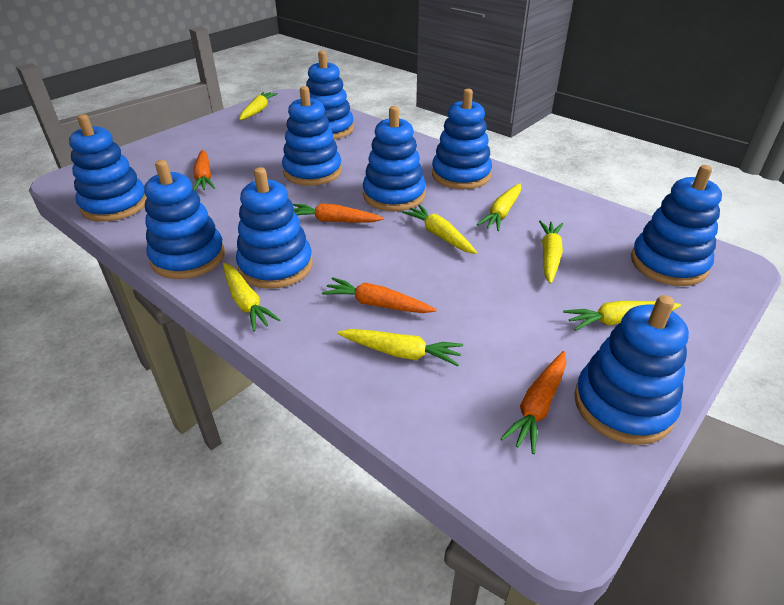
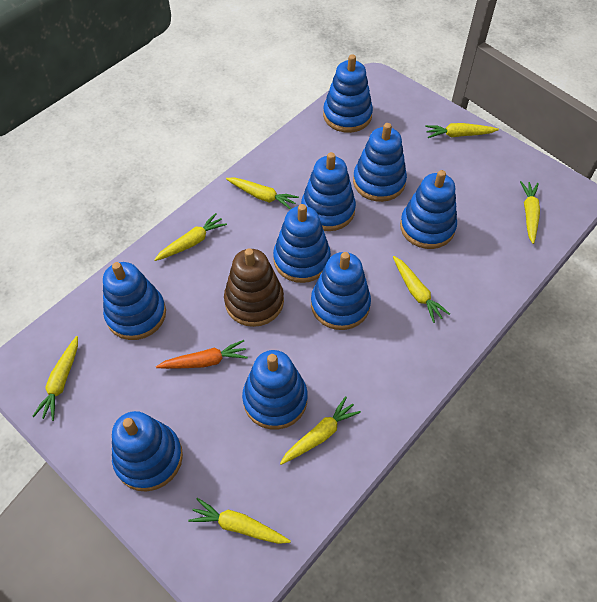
brown stacking toy: none = 0 -> [224,248,284,327] = 1
orange carrot: [193,150,215,190] [293,203,384,223] [322,277,437,313] [500,351,566,454] = 4 -> [156,340,248,369] = 1
yellow carrot: [223,263,280,332] [239,92,278,120] [337,329,463,366] [402,204,477,254] [477,183,521,231] [539,221,563,284] [563,301,681,331] = 7 -> [32,336,78,421] [154,213,227,261] [188,498,291,544] [226,177,299,210] [280,396,361,465] [393,256,450,323] [425,123,499,138] [520,181,540,244] = 8

